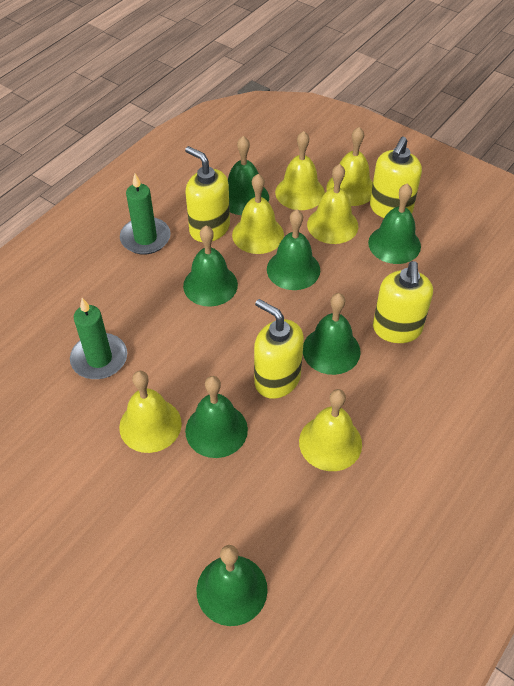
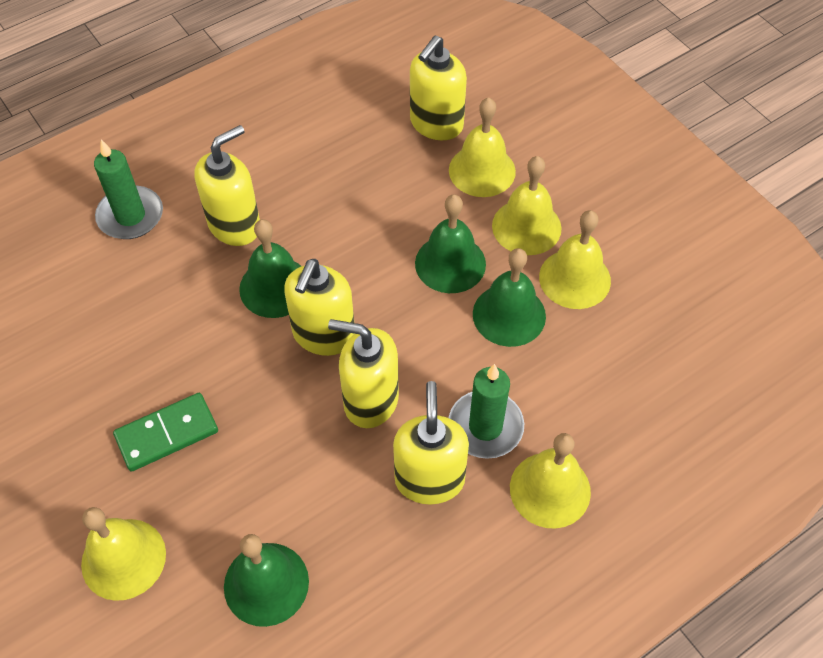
green bell: [183,226,238,307] [185,376,248,458] [197,545,268,626] [228,136,269,215] [267,210,320,290] [303,293,360,375] [368,184,421,264] = 7 -> [224,534,309,627] [239,219,301,318] [415,194,486,293] [473,248,546,347] = 4
green domino: none = 0 -> [113,393,218,472] = 1
yellow bell: [119,371,182,453] [232,174,284,254] [275,131,325,210] [299,389,362,471] [307,164,358,244] [326,127,373,206] = 6 -> [81,507,166,601] [449,97,516,197] [492,156,561,255] [510,433,591,529] [539,210,611,309] = 5
yellow soap dispenser: [185,146,230,242] [254,299,304,399] [370,137,422,218] [373,261,433,343] = 4 -> [194,125,260,246] [284,259,354,356] [328,319,399,428] [393,381,469,505] [410,36,467,140] = 5

